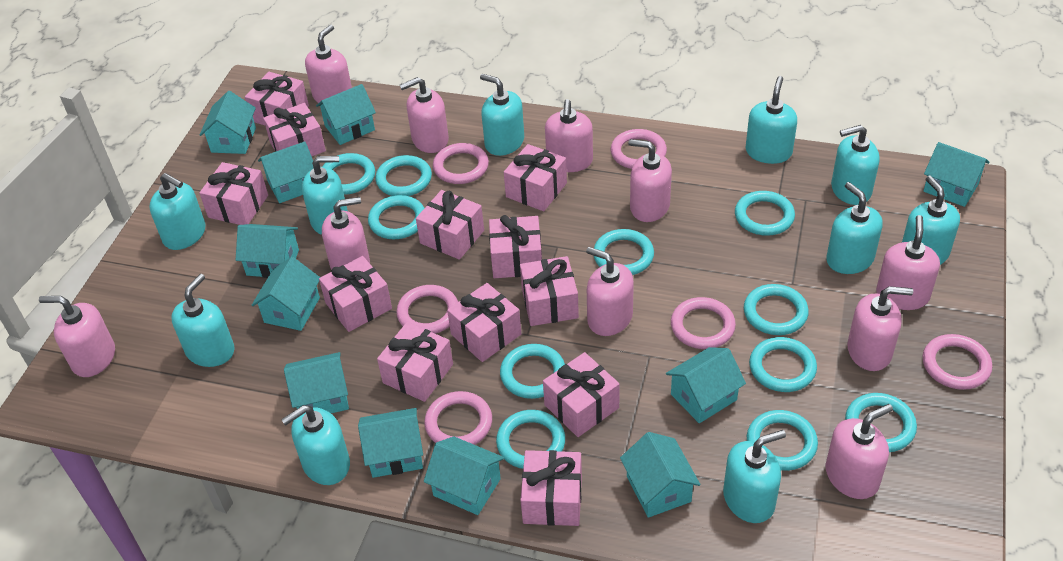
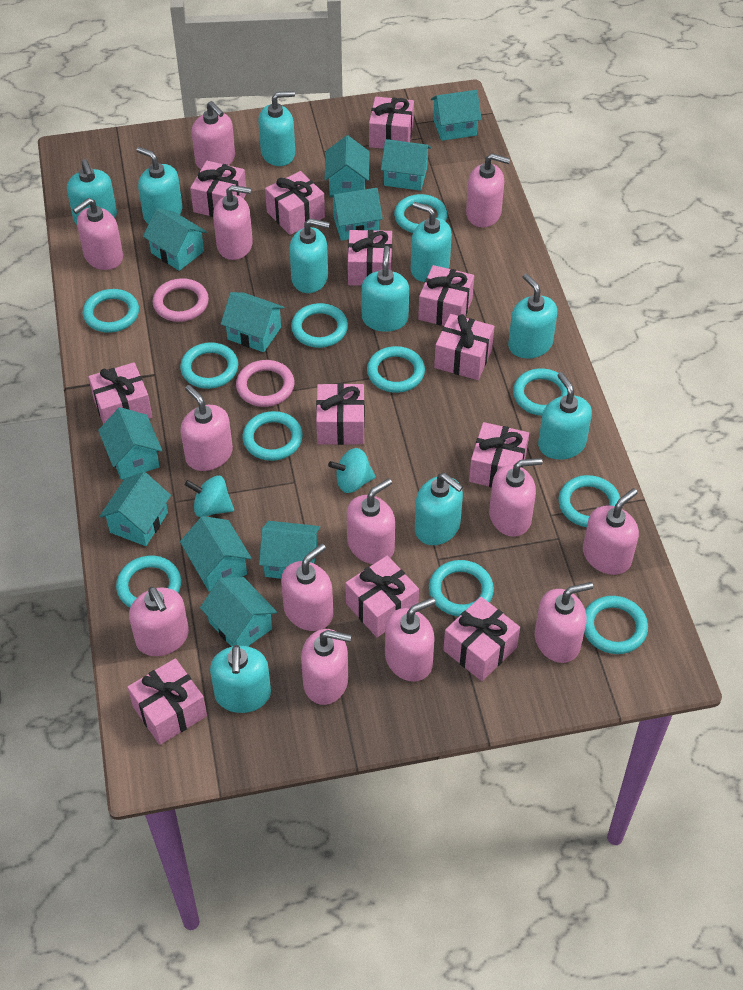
pink ring: [396,285,458,334] [424,391,492,445] [433,143,489,184] [611,129,667,169] [671,297,736,349] [923,334,992,390] = 6 -> [153,278,209,322] [236,360,294,407] = 2
pink soap dispenser: [39,296,115,377] [305,25,352,103] [322,197,370,270] [400,77,449,153] [545,99,593,172] [586,247,634,336] [628,139,672,222] [826,404,893,499] [847,286,913,371] [876,215,940,310] = 10 -> [73,198,123,270] [129,587,189,656] [181,385,233,471] [192,101,235,169] [213,185,253,260] [281,544,333,631] [301,629,351,705] [347,478,395,564] [385,597,436,682] [466,153,510,227] [489,458,543,537] [535,582,593,663] [583,488,639,575] = 13
turquoise spinning top: none = 0 -> [185,475,234,517] [328,448,376,493] = 2

